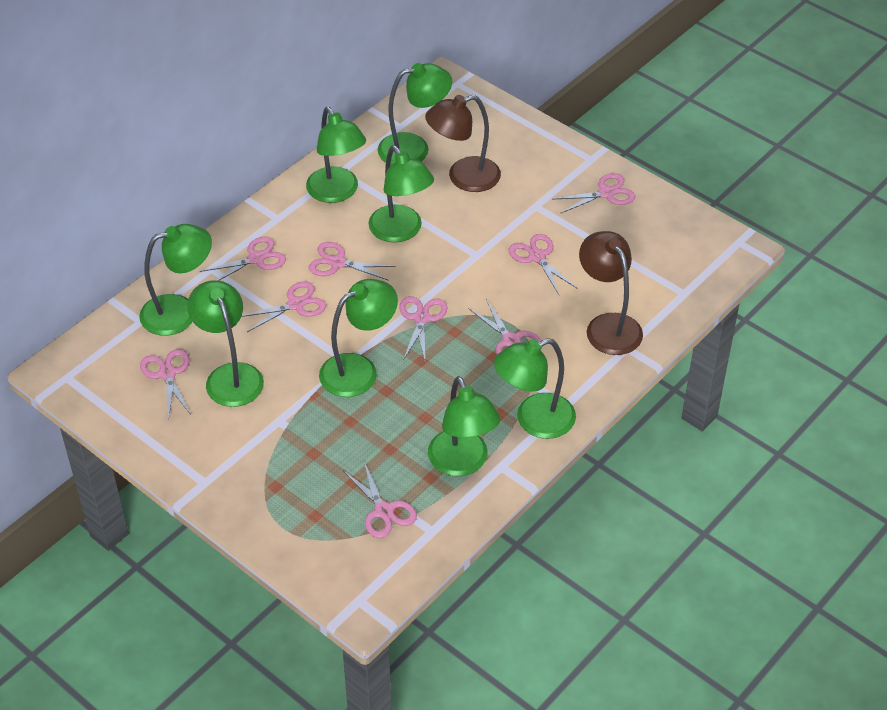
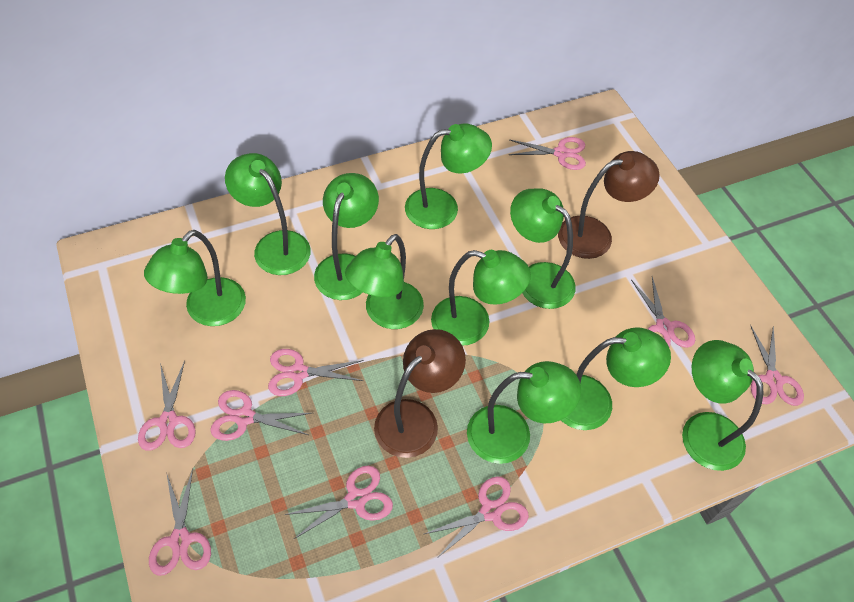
green lamp: [139,224,212,336] [187,280,264,407] [306,107,366,203] [319,279,398,397] [368,146,434,243] [377,63,452,165] [428,376,500,476] [494,338,576,439] = 8 -> [144,230,246,326] [225,153,311,275] [314,173,379,300] [345,234,424,329] [405,124,492,229] [431,250,531,346] [467,361,581,464] [510,188,576,309] [561,327,671,430] [682,340,763,471] = 10

